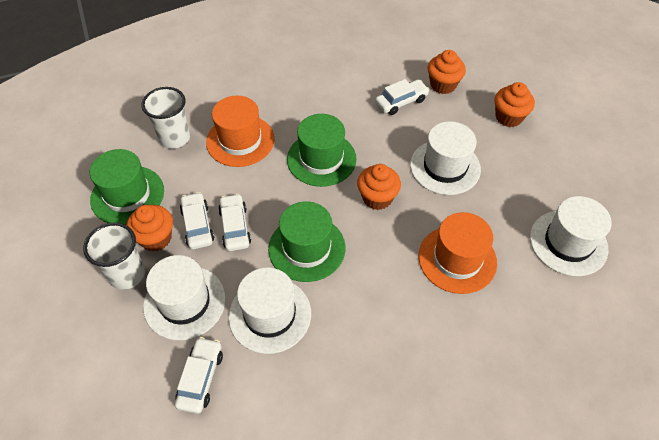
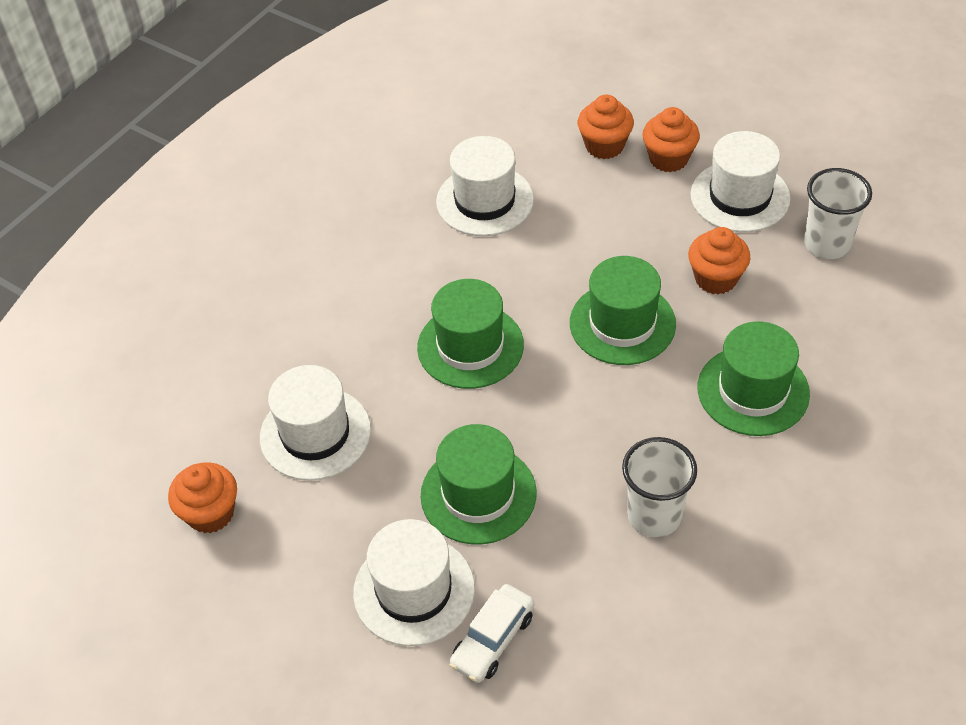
green hat: [90,149,164,225] [268,201,346,282] [287,114,357,187] = 3 -> [417,279,524,389] [421,424,536,544] [570,256,676,365] [698,321,810,436] = 4
orange hat: [206,96,274,167] [419,212,497,294] = 2 -> none = 0
white car: [175,337,223,414] [180,192,214,250] [218,194,251,251] [375,79,430,115] = 4 -> [449,584,534,683] = 1

